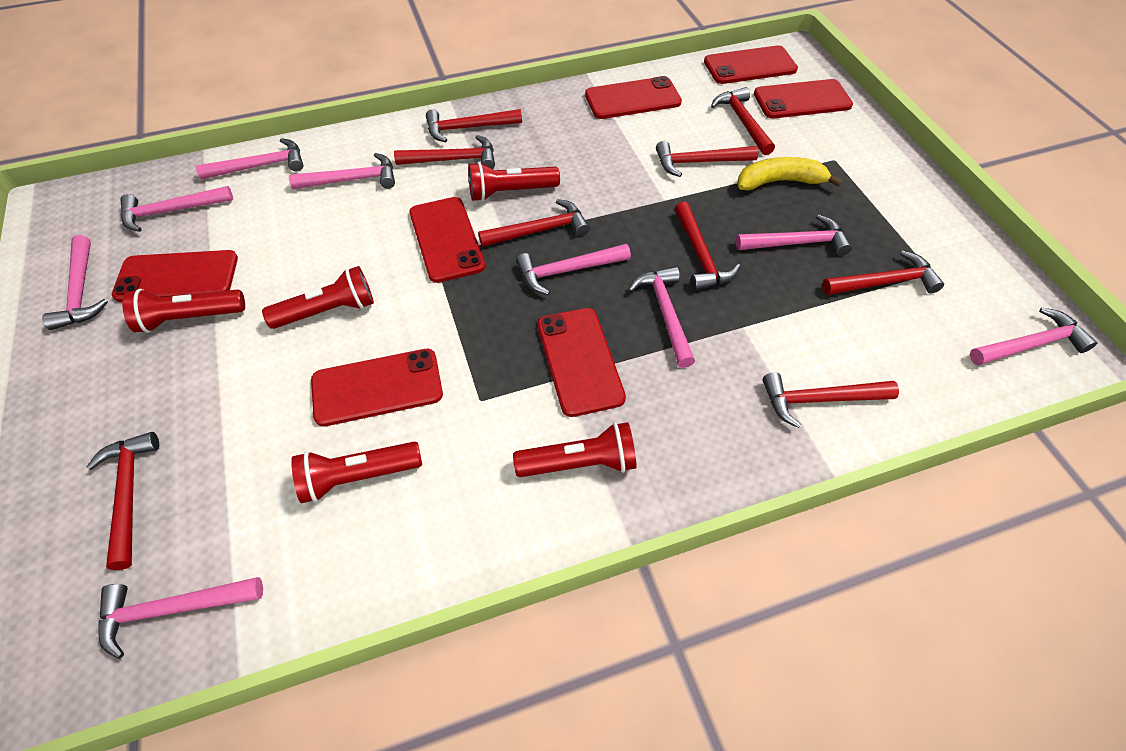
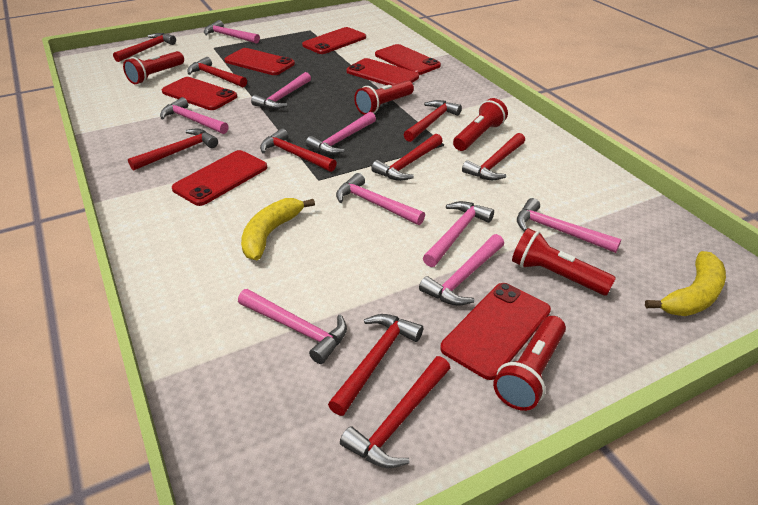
yellow banana: [737,157,843,191] = 1 -> [241,198,315,260] [645,251,726,316] = 2

